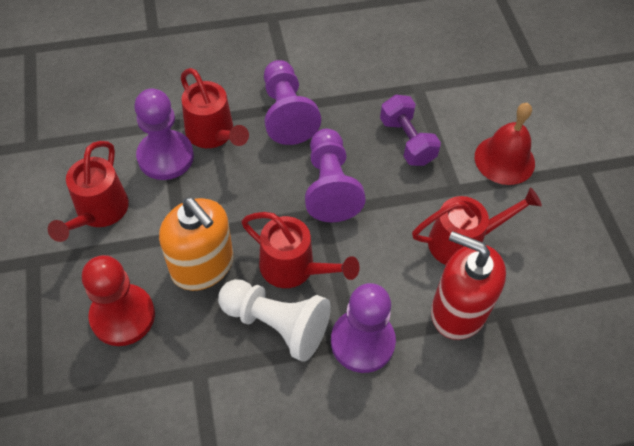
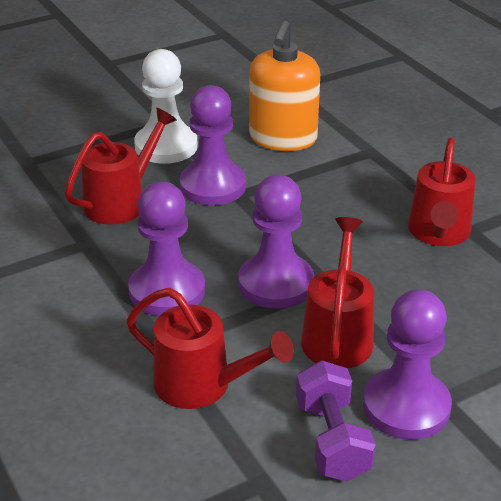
red bell: [475,103,535,185] = 1 -> none = 0
red pawn: [82,255,155,346] = 1 -> none = 0
red soap dispenser: [431,231,506,340] = 1 -> none = 0

